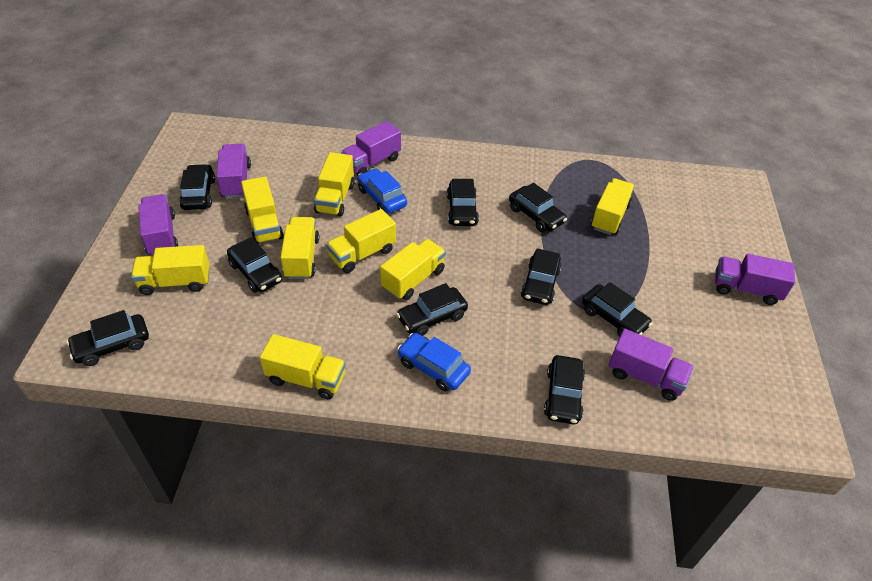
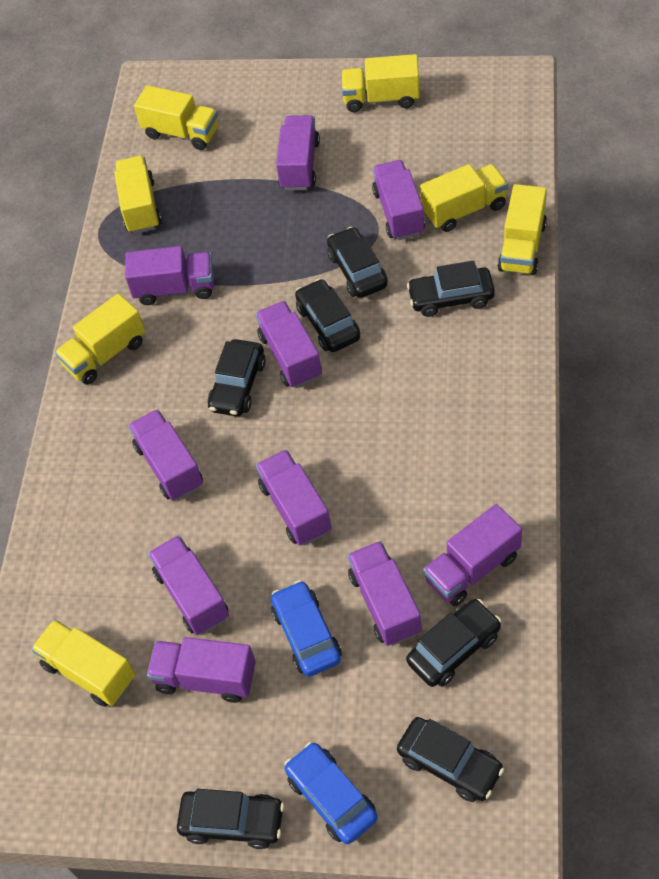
black car: [66,310,149,366] [179,164,215,210] [227,237,282,293] [396,283,468,336] [447,179,479,226] [509,183,567,232] [521,248,562,305] [544,355,585,424] [582,282,653,337] = 9 -> [177,789,284,849] [208,339,266,416] [295,279,360,352] [327,227,388,298] [397,717,504,802] [406,599,501,687] [407,261,495,317] = 7
purple truck: [138,194,178,256] [216,144,251,198] [341,121,401,176] [609,329,694,401] [715,254,795,305] = 5 -> [125,246,214,305] [128,409,203,501] [147,637,256,703] [148,535,229,635] [255,301,322,388] [256,450,331,546] [276,115,320,190] [347,541,422,646] [372,160,425,240] [423,504,522,606] = 10
yellow truck: [131,245,209,295] [241,177,284,244] [260,334,346,399] [280,217,319,279] [314,152,355,217] [326,209,396,273] [380,239,446,300] [591,178,635,235] = 8 -> [31,619,135,707] [55,294,145,385] [114,156,162,234] [134,85,219,150] [341,54,420,112] [420,164,508,232] [497,184,547,275] = 7

